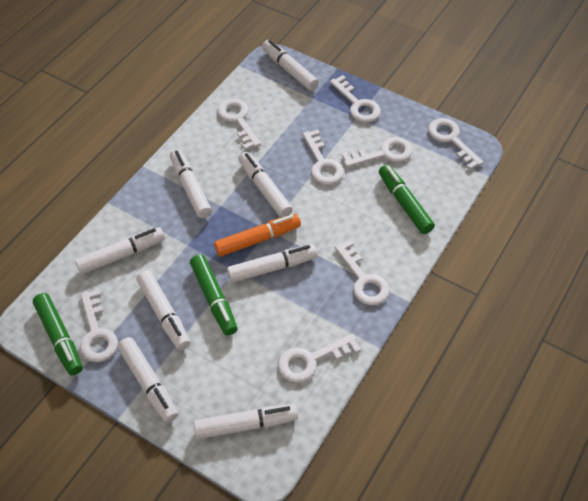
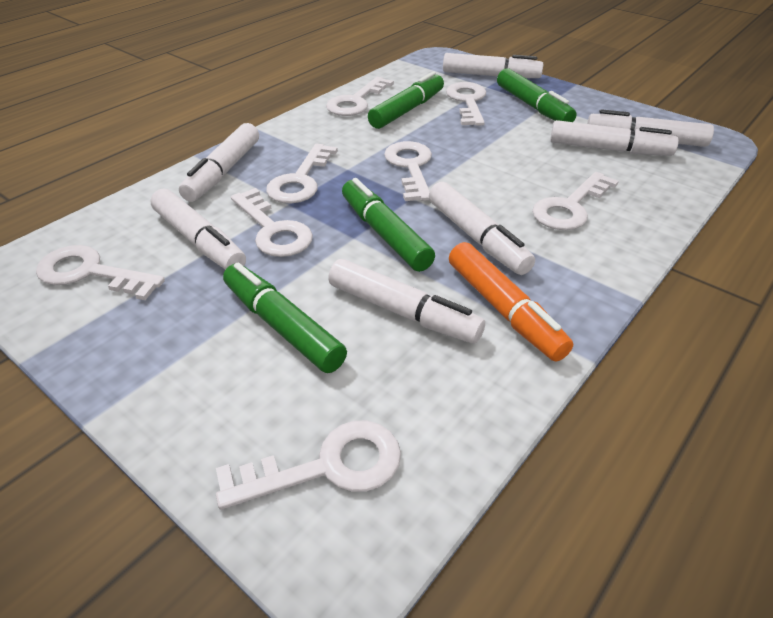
green marker: [33,293,83,375] [190,254,238,336] [379,165,435,234] = 3 -> [223,263,347,373] [342,178,435,272] [368,71,444,129] [497,68,577,122] = 4
white marker: [75,227,165,274] [118,337,178,423] [136,270,190,350] [170,149,212,218] [194,404,298,439] [227,244,318,283] [239,152,293,218] [262,40,319,91] = 8 -> [150,188,246,270] [179,123,259,202] [328,259,485,344] [429,182,535,275] [443,53,543,78] [550,120,679,156] [587,109,714,147] = 7

